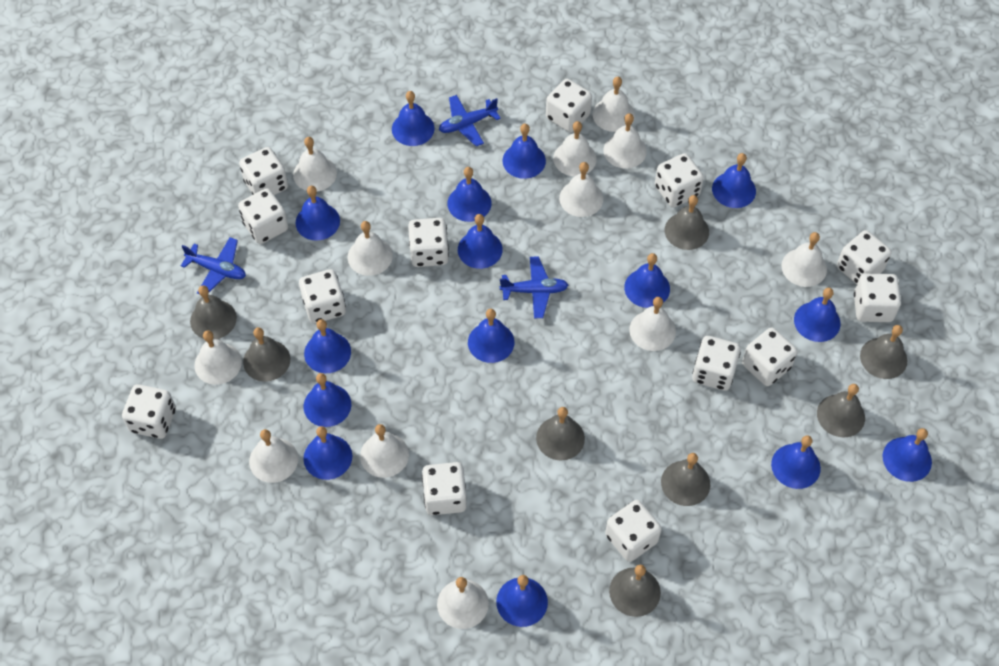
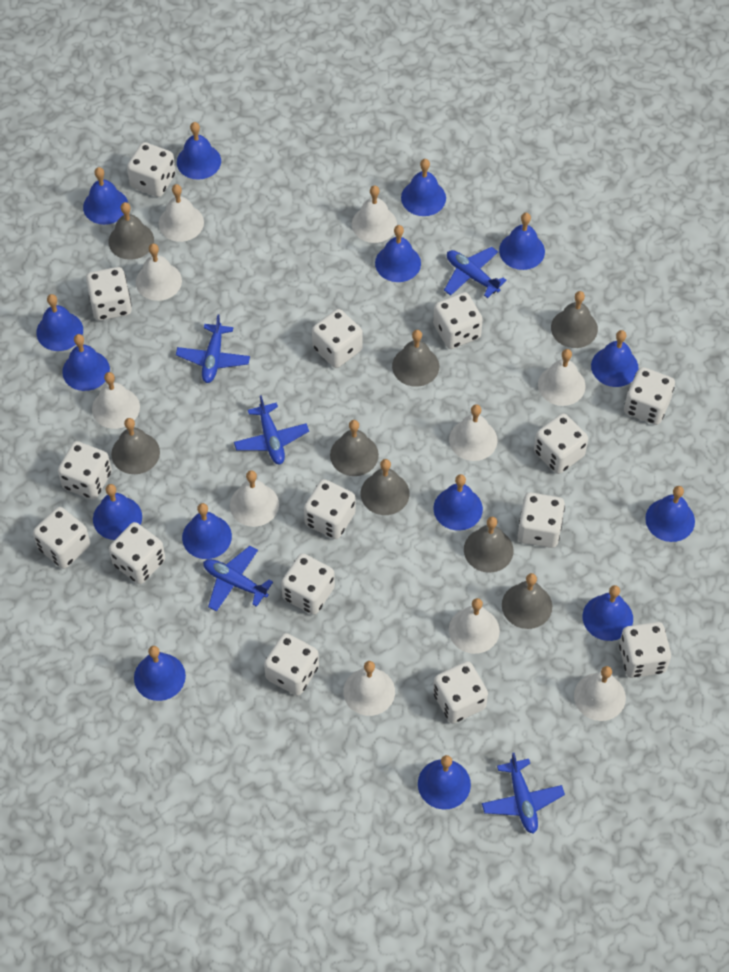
blue plane: [181,237,246,294] [439,95,501,147] [500,256,568,318] = 3 -> [176,314,250,383] [203,546,273,612] [234,395,309,465] [444,247,507,298] [482,753,565,834] = 5
white bell: [194,330,242,385] [249,429,298,483] [293,137,337,192] [348,221,393,276] [360,424,409,478] [437,577,489,629] [553,121,597,176] [559,162,603,217] [592,77,635,132] [603,113,647,169] [629,297,676,351] [781,232,827,287] = 12 -> [92,372,140,429] [136,244,182,301] [159,184,204,242] [230,470,279,527] [343,661,395,716] [352,185,397,243] [449,404,497,461] [449,598,500,654] [538,349,586,406] [574,666,626,721] = 10
white dice: [122,384,176,439] [238,188,288,244] [239,147,288,195] [299,269,346,324] [408,218,449,267] [422,462,467,515] [546,79,592,133] [605,500,662,562] [655,153,704,208] [692,336,741,391] [742,327,797,386] [837,230,892,284] [854,273,901,322] = 13 -> [33,507,90,569] [58,441,112,500] [86,267,132,321] [109,522,165,584] [127,142,176,197] [264,633,319,696] [281,553,335,615] [304,479,356,539] [312,309,363,368] [433,292,483,349] [433,661,488,724] [518,492,565,548] [534,413,588,474] [619,622,671,678] [624,367,675,425] = 15

